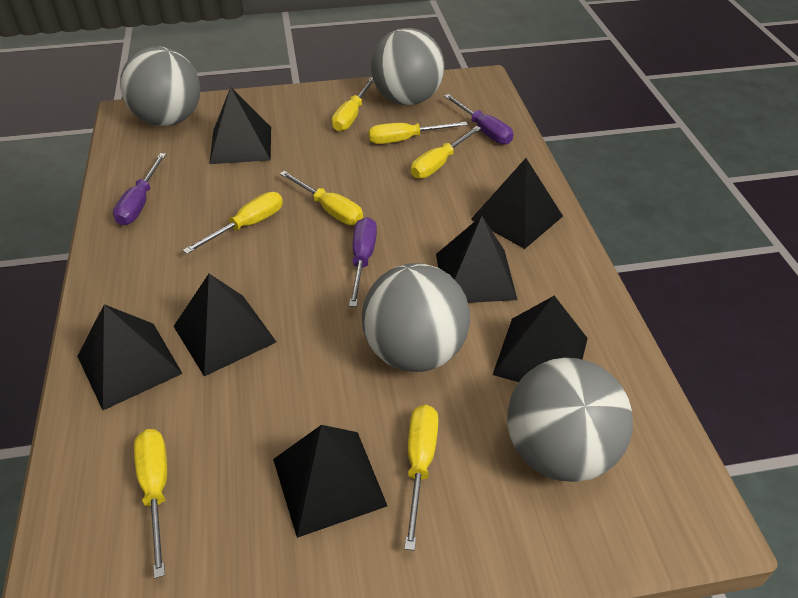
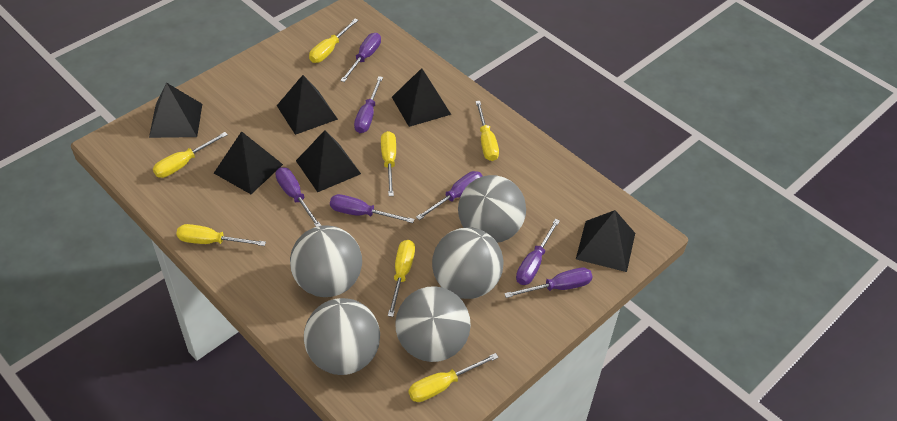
black pyramid: [77,304,183,410] [173,274,276,376] [210,87,271,164] [273,425,387,538] [436,216,518,303] [471,158,563,249] [493,296,588,382] = 7 -> [149,83,202,138] [214,131,283,194] [277,75,338,135] [296,130,361,192] [392,68,451,127] [576,210,635,272] = 6
grey ball: [120,46,201,126] [362,263,470,372] [371,28,444,105] [507,358,633,482] = 4 -> [290,225,362,297] [304,298,380,375] [395,286,471,362] [432,227,504,299] [458,175,526,243] = 5
purple screwdriver: [113,153,166,225] [349,217,377,307] [444,94,513,145] = 3 -> [275,167,321,227] [330,194,414,223] [340,33,381,82] [354,76,383,133] [416,171,482,220] [504,267,593,298] [516,219,560,285] = 7

